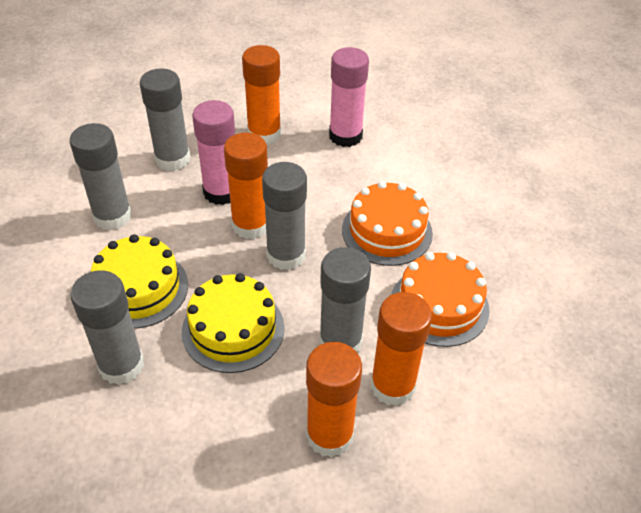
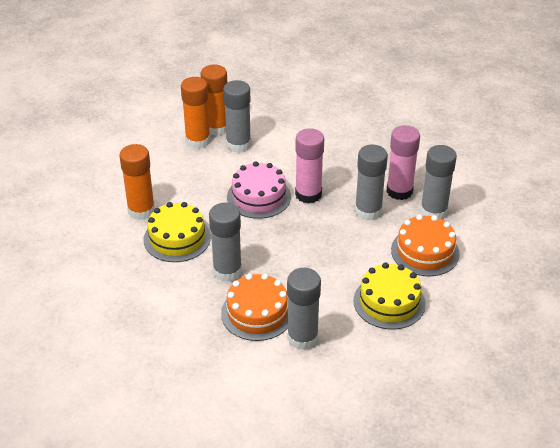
orange glue stick: [224,132,268,239] [242,45,281,145] [306,342,362,457] [370,292,432,406] = 4 -> [119,144,155,220] [181,77,211,148] [201,65,227,136] = 3
pink cake: none = 0 -> [227,161,291,219] = 1

